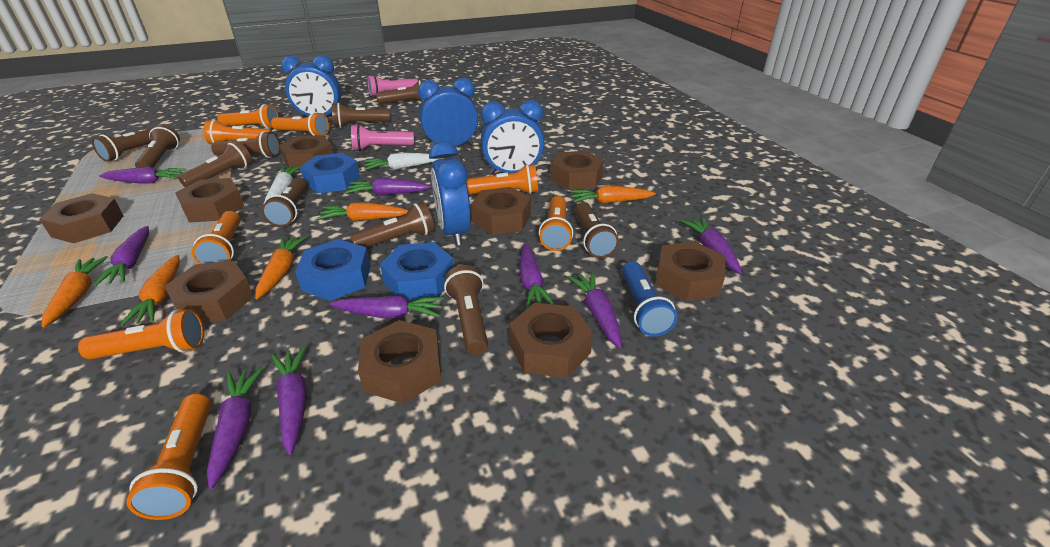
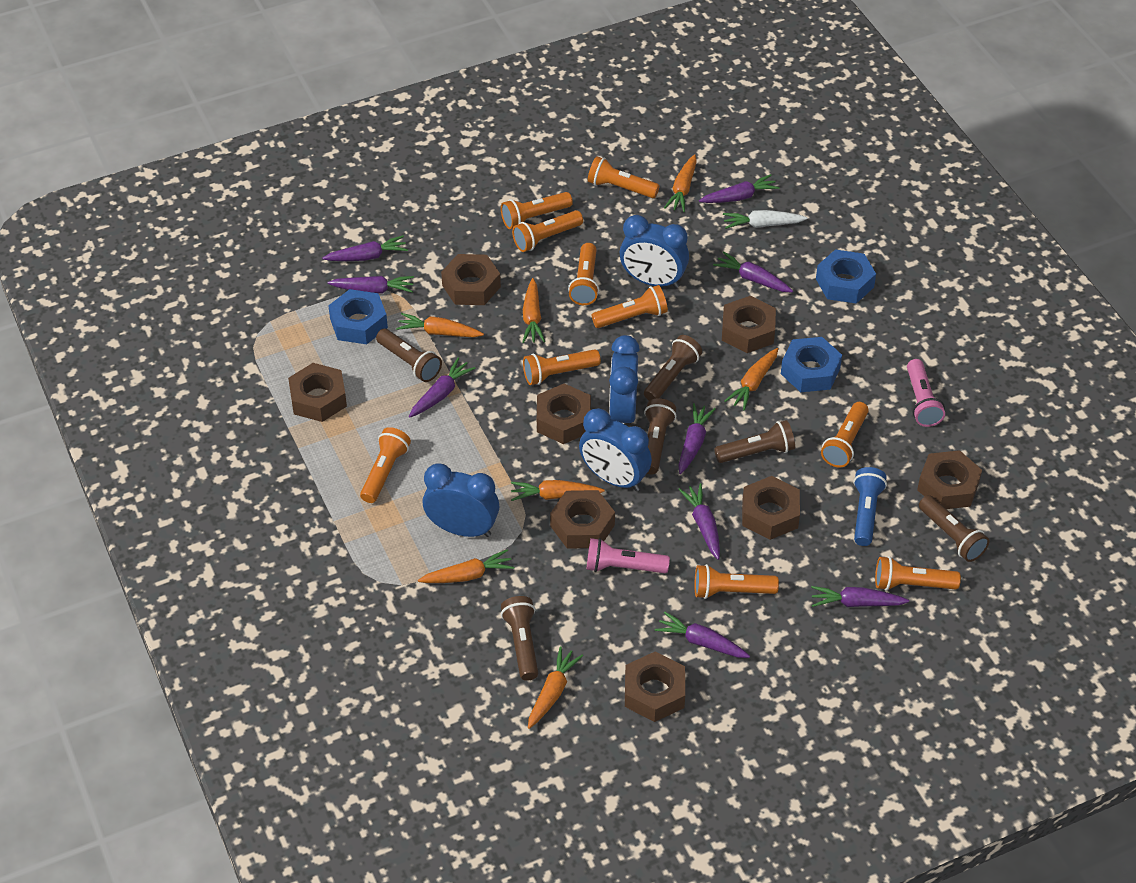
brown flashlight: [92,127,155,162] [135,125,180,168] [178,141,252,187] [211,131,280,158] [262,177,308,227] [332,103,390,127] [350,202,435,248] [376,80,425,104] [444,265,488,355] [574,202,619,258] = 10 -> [376,329,442,382] [501,596,538,681] [644,335,702,401] [644,398,676,474] [714,420,795,463] [919,495,989,562] = 6
brown nut: [39,193,124,243] [164,260,254,323] [175,178,244,223] [279,135,334,170] [358,320,442,404] [471,187,531,235] [509,303,593,378] [551,151,604,190] [655,241,725,302] = 9 -> [288,363,347,422] [441,254,501,305] [537,383,591,444] [550,490,615,549] [625,651,685,722] [722,296,776,353] [742,476,800,540] [917,450,982,509] = 8
orange carrot: [42,256,108,327] [121,255,180,326] [255,236,307,299] [317,203,409,221] [570,186,656,204] = 5 -> [396,313,484,337] [418,549,514,583] [511,480,604,501] [522,278,545,343] [528,646,583,729] [664,154,697,212] [724,348,778,410] = 7
orange flashlight: [78,309,204,359] [126,393,211,520] [192,211,241,264] [204,120,272,144] [217,104,279,129] [271,112,329,136] [467,164,538,194] [539,196,573,251] = 8 -> [360,427,411,503] [501,192,573,229] [512,210,583,252] [523,349,601,385] [568,243,599,305] [588,156,660,198] [592,285,668,328] [694,564,779,599] [821,402,869,468] [875,556,961,591] = 10
white carrot: [265,165,302,200] [364,153,440,170] = 2 -> [723,210,807,229] = 1

